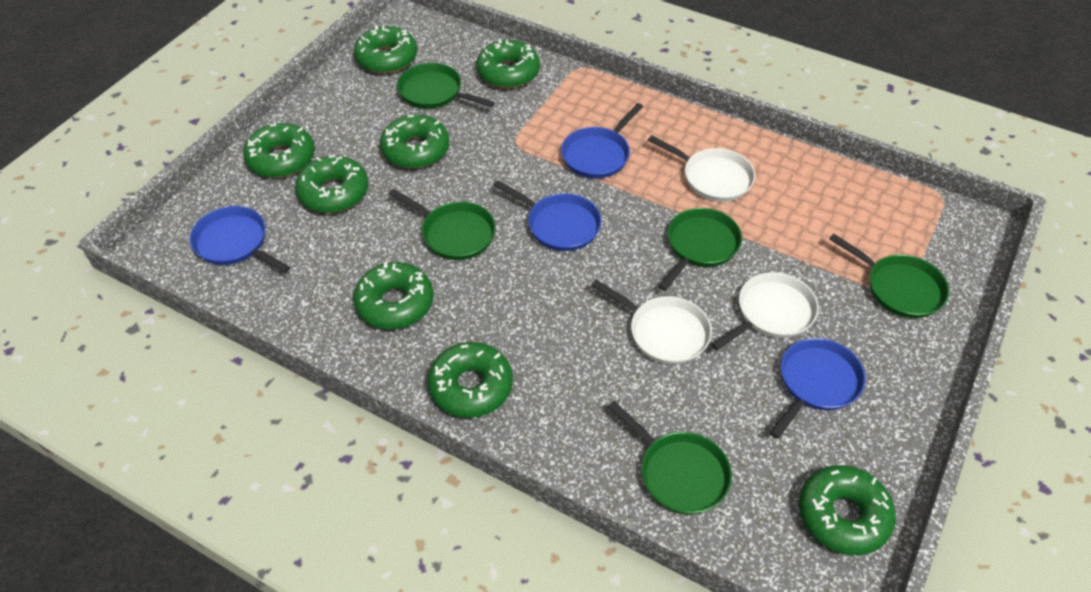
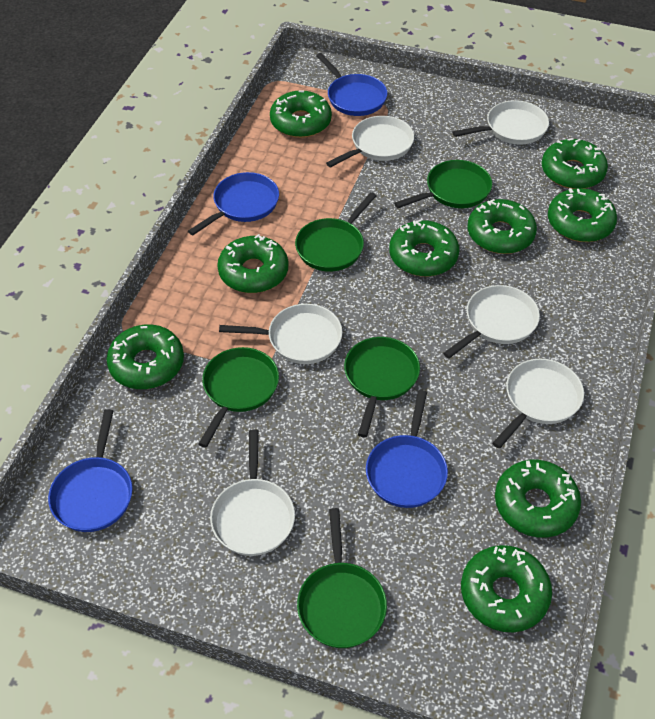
green donut: [243,123,315,178] [295,155,368,213] [353,262,434,329] [354,26,417,74] [380,114,449,169] [428,342,513,418] [476,39,540,88] [799,465,896,555] = 8 -> [107,324,184,389] [217,234,288,293] [270,90,332,138] [389,220,459,277] [461,545,552,632] [467,199,537,254] [495,460,581,537] [542,138,608,189] [548,188,617,242] = 9
white pan: [591,279,712,364] [648,135,755,202] [711,272,819,351] = 3 -> [210,429,295,556] [219,304,343,364] [326,116,414,168] [443,285,540,359] [452,100,549,145] [492,359,584,449] = 6

